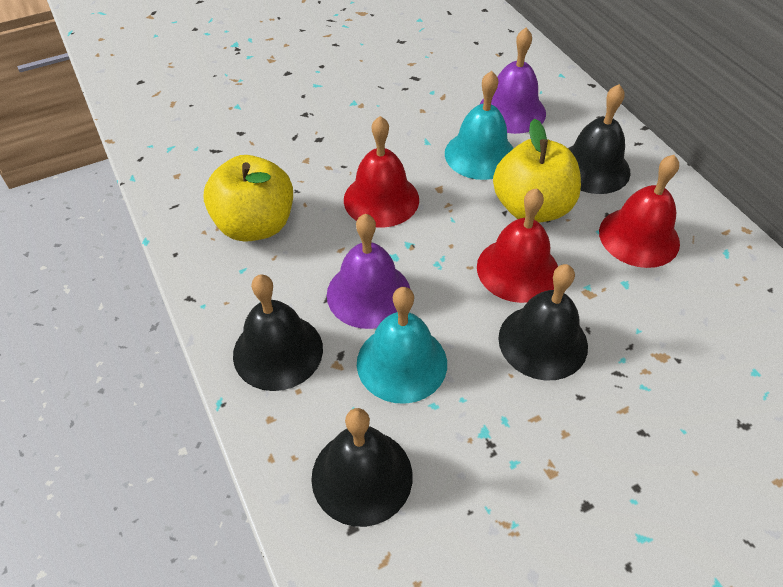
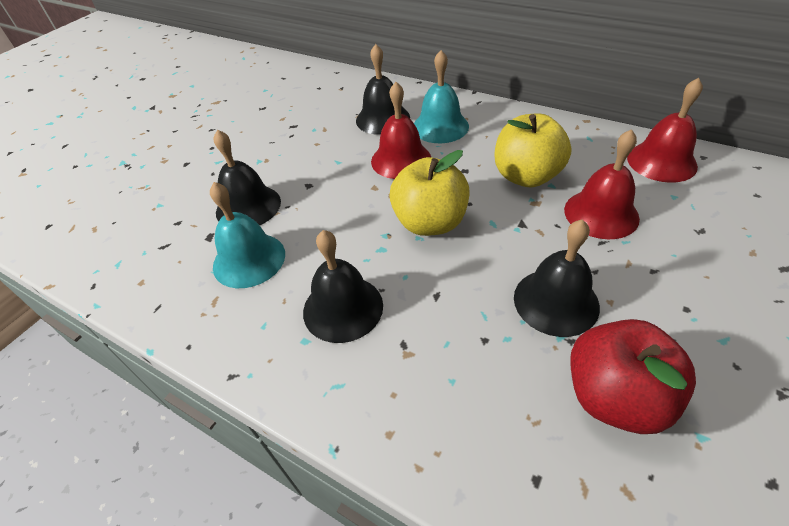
purple bell: [327,214,410,329] [479,27,546,134] = 2 -> none = 0
red apple: none = 0 -> [571,319,696,434] = 1

